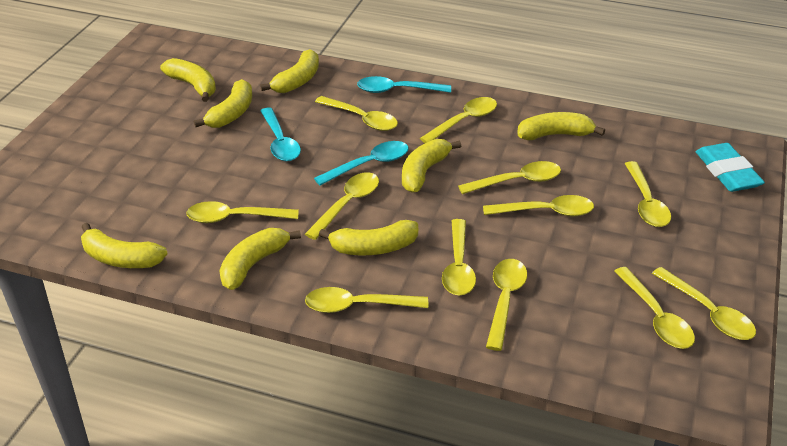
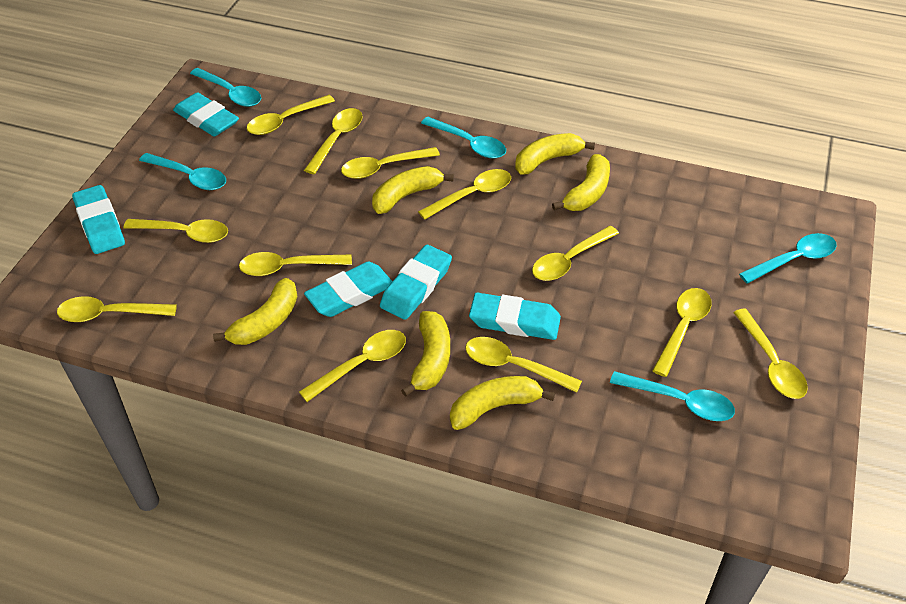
turquoise eraser: [696,143,765,192] = 1 -> [72,185,125,254] [173,92,239,136] [304,262,393,317] [380,245,452,320] [469,293,561,340] = 5
turquoise spoon: [260,107,301,161] [314,141,409,185] [357,76,451,93] = 3 -> [139,153,226,190] [190,68,261,107] [421,117,506,158] [610,371,735,421] [739,233,837,283] = 5
yellow banana: [81,223,168,268] [160,58,216,102] [194,79,252,128] [219,228,301,290] [260,49,319,93] [319,220,418,255] [402,139,461,193] [517,112,605,140] = 8 -> [213,278,298,345] [372,166,454,214] [401,311,450,397] [450,376,555,430] [515,133,595,175] [552,154,610,211] = 6

